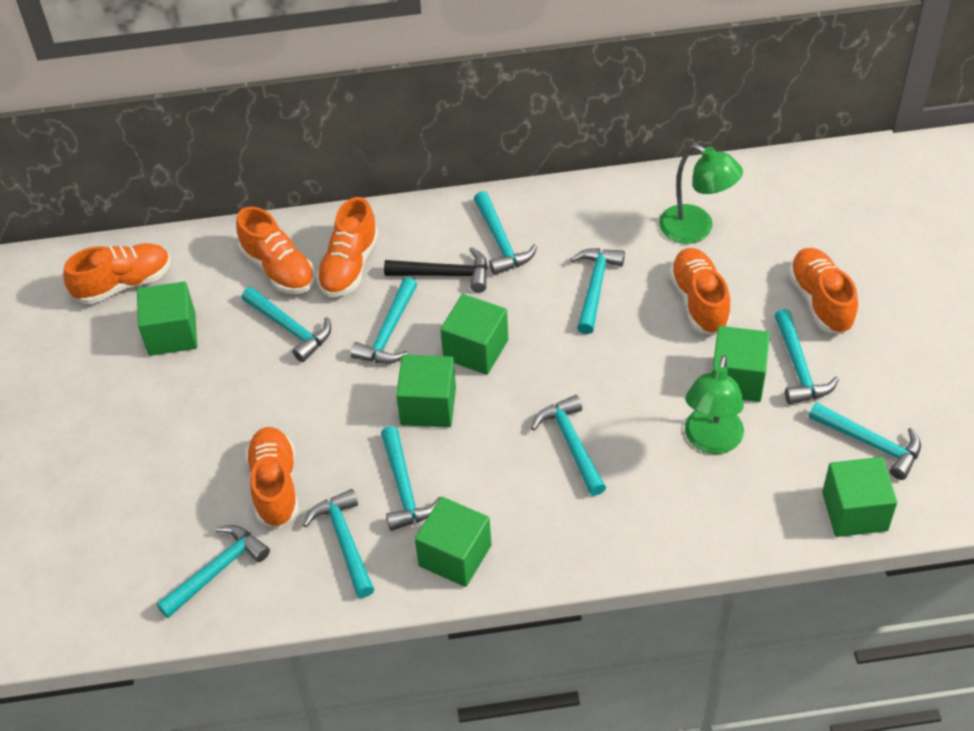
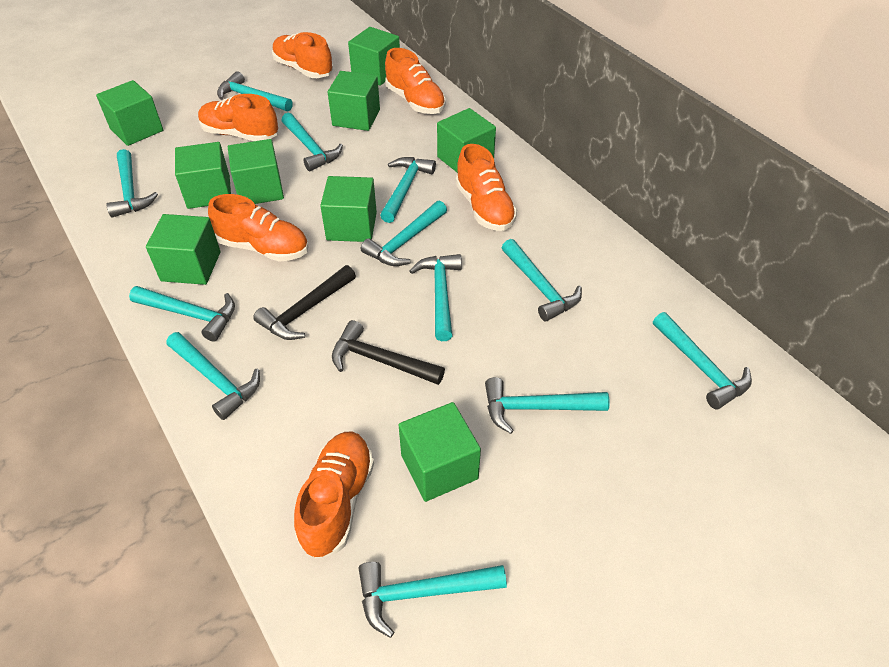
black hammer: [384,247,488,293] = 1 -> [253,265,356,340] [332,320,445,385] = 2
green cube: [137,281,197,356] [396,355,456,427] [415,497,492,587] [440,294,508,375] [713,326,770,402] [822,457,897,537] = 6 -> [96,80,163,146] [146,214,220,285] [175,142,231,209] [228,139,284,204] [320,176,377,242] [328,71,380,131] [348,27,400,86] [399,402,481,502] [437,108,496,173] = 9
green lamp: [659,144,743,244] [685,355,744,454] = 2 -> none = 0
turquoise hammer: [156,525,270,618] [241,287,331,362] [303,489,374,598] [351,277,418,364] [381,426,440,531] [474,191,537,275] [531,395,606,496] [570,248,625,334] [774,309,839,404] [809,402,921,480] = 10 -> [106,149,158,218] [129,286,235,342] [166,332,260,420] [217,71,293,112] [282,113,343,171] [359,562,507,638] [361,200,447,266] [380,157,436,223] [410,254,462,341] [485,377,610,434] [502,239,582,322] [653,312,752,409] = 12

